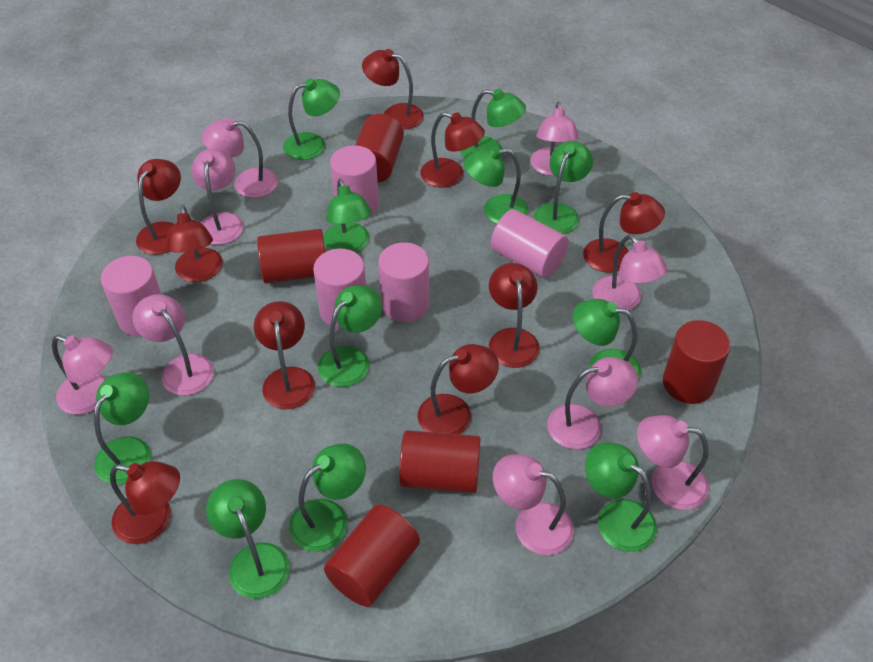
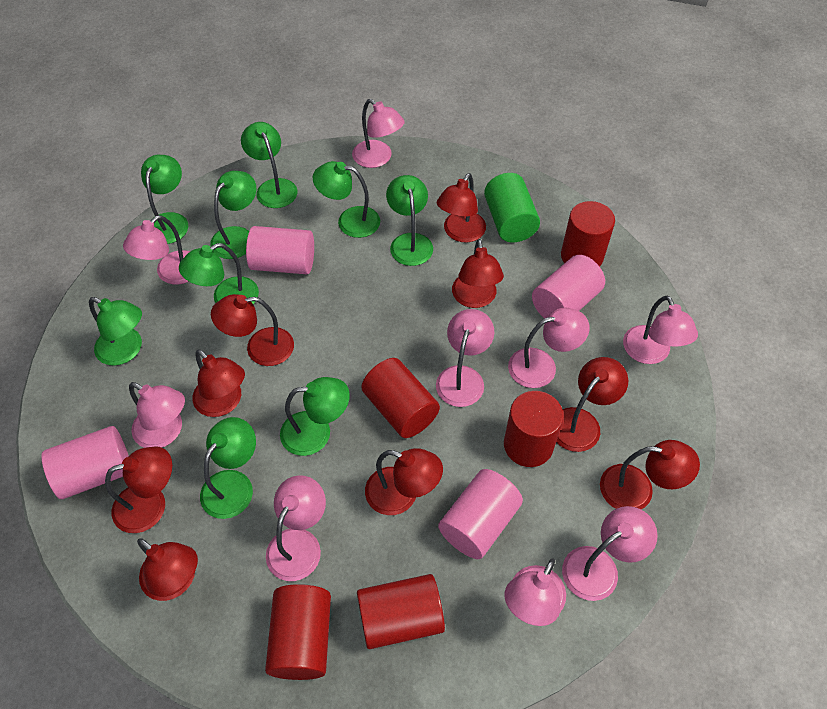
green cylinder: none = 0 -> [484,173,540,242] = 1
green lamp: [94,372,151,484] [206,479,290,599] [283,78,340,160] [289,443,366,552] [318,285,382,387] [323,179,371,253] [460,89,526,159] [464,146,529,224] [534,141,593,234] [573,299,641,381] [585,442,657,552] = 11 -> [89,297,142,366] [141,155,188,244] [179,243,259,304] [200,417,256,519] [210,171,256,259] [241,122,298,208] [280,377,350,456] [313,161,380,238] [386,175,433,266] = 9
pink cylinder: [101,256,161,336] [313,249,366,328] [330,145,379,218] [378,242,429,322] [491,209,568,278] = 5 -> [41,426,129,499] [246,226,314,274] [438,469,523,559] [532,255,605,319] = 4

